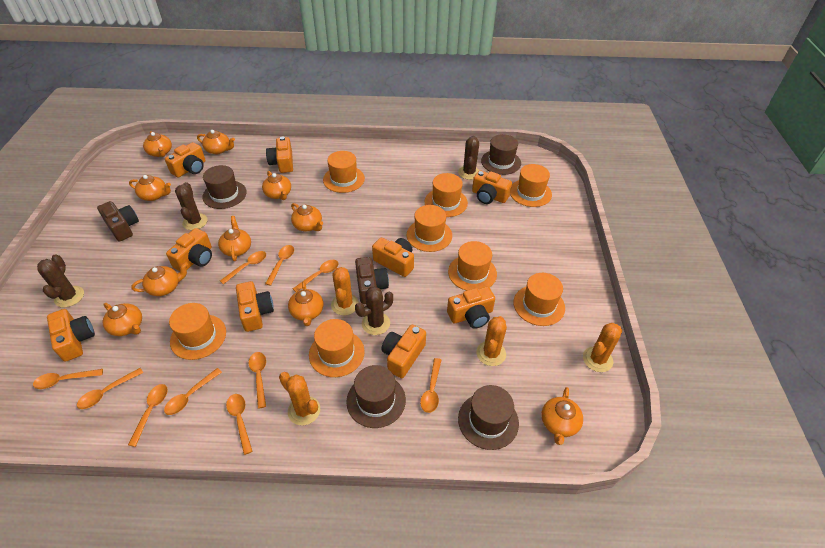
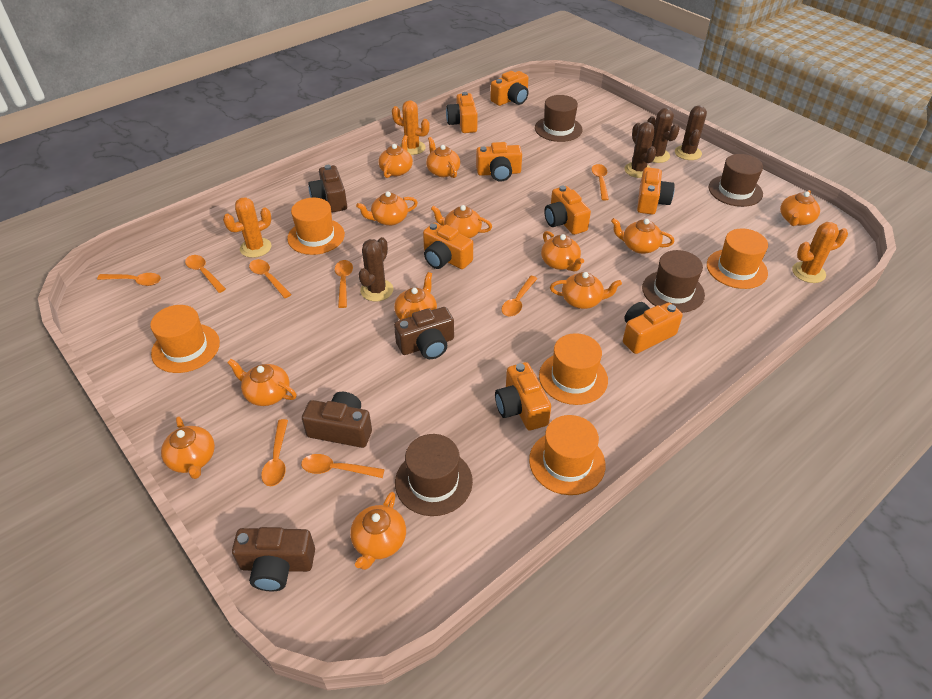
brown camera: [97,201,139,242] [355,257,389,304] = 2 -> [232,527,315,591] [302,392,372,448] [308,165,347,212] [394,307,454,359] = 4
orange cactus: [279,372,320,426] [331,267,359,315] [476,316,507,366] [583,323,622,372] = 4 -> [223,197,271,258] [392,100,430,155] [792,222,848,283] = 3
orange camera: [47,309,95,362] [165,142,206,177] [166,228,212,271] [236,281,274,332] [266,136,293,173] [372,238,414,277] [381,325,426,378] [447,287,495,329] [472,170,512,204] = 9 -> [423,223,473,269] [446,92,478,133] [476,142,522,182] [490,71,529,106] [495,362,551,430] [544,186,591,235] [623,302,683,354] [637,167,675,215] = 8
orange hat: [169,303,226,360] [309,319,365,377] [323,151,365,193] [407,205,452,252] [425,173,468,217] [448,241,497,291] [510,164,552,207] [513,273,565,326] = 8 -> [150,305,220,373] [287,198,345,255] [529,415,606,495] [539,333,608,405] [707,228,768,289] = 5
orange spoon: [33,369,103,389] [77,368,143,409] [128,384,168,447] [164,368,222,415] [220,251,266,284] [226,394,253,455] [249,352,266,409] [265,245,294,286] [293,260,339,292] [420,358,441,413] = 10 -> [97,273,161,286] [185,255,226,293] [249,259,292,298] [261,419,288,486] [301,454,385,478] [335,260,353,308] [502,276,538,317] [592,164,609,201] = 8
orange teapot: [103,303,142,336] [129,175,171,201] [131,262,188,296] [143,131,172,157] [197,130,235,154] [218,216,251,261] [262,171,291,200] [288,281,323,326] [291,203,323,231] [541,387,583,445] = 10 -> [161,416,215,479] [227,359,297,406] [350,492,406,570] [356,191,418,226] [378,135,413,178] [394,272,437,320] [426,137,460,178] [431,205,492,238] [541,231,584,272] [550,272,622,309] [611,218,674,254] [780,190,820,226] = 12

